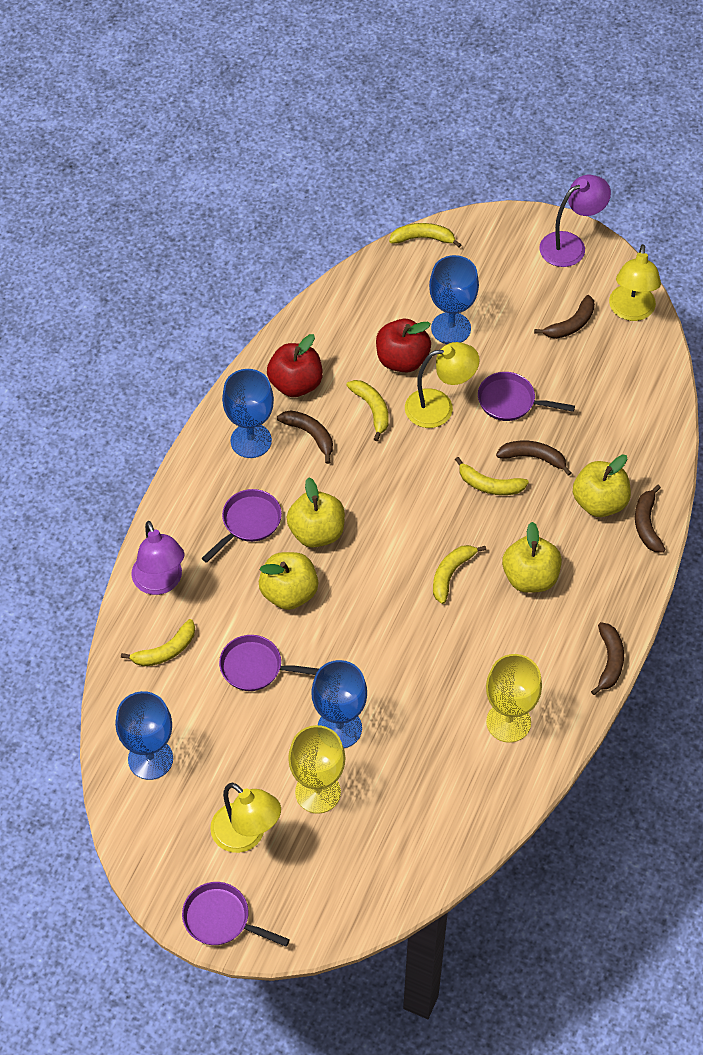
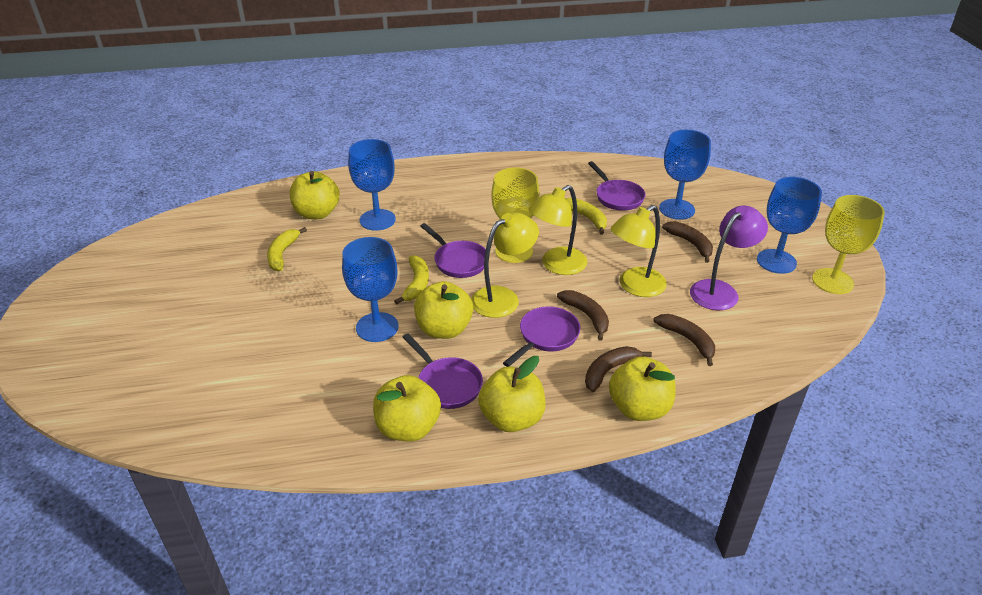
brown banana: [277,410,333,464] [496,441,571,476] [534,295,595,339] [591,622,624,695] [635,485,666,553] = 5 -> [557,290,609,341] [585,346,652,392] [654,314,715,366] [662,221,713,263] = 4
purple lamp: [131,521,184,595] [539,175,611,267] = 2 -> [690,206,768,310] = 1
red apple: [267,334,323,397] [376,319,431,372] = 2 -> none = 0
yellow apple: [259,552,318,610] [286,477,345,548] [502,522,562,593] [573,455,631,517] = 4 -> [290,171,340,219] [373,375,441,442] [414,281,473,339] [478,356,546,432] [609,356,676,421] = 5
yellow banana: [121,619,195,667] [346,380,389,441] [389,223,462,248] [433,545,486,604] [455,457,529,495] = 5 -> [267,227,307,271] [394,255,429,305] [565,198,607,235] = 3

